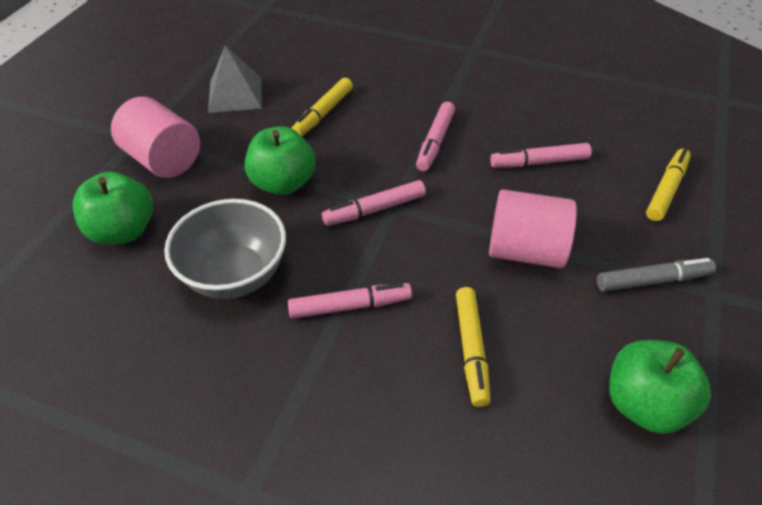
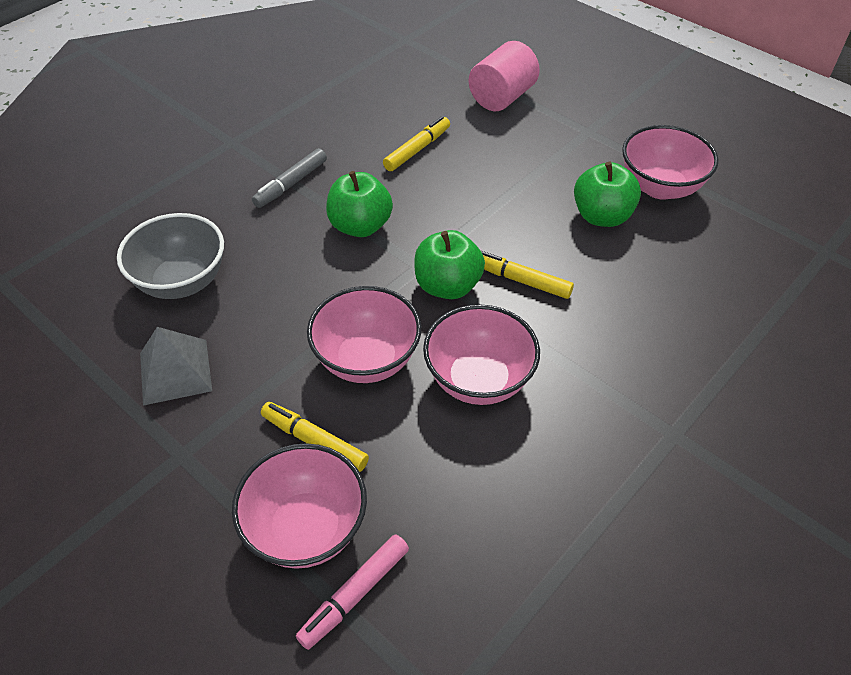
pink bowl: none = 0 -> [232,443,367,569] [307,286,421,383] [423,305,540,405] [622,125,719,200] = 4
pink cylinder: [111,97,200,178] [489,189,577,268] = 2 -> [469,41,540,111] = 1
pink marker: [288,283,412,319] [322,180,426,226] [416,102,455,171] [490,143,592,168] = 4 -> [296,535,409,650] = 1

